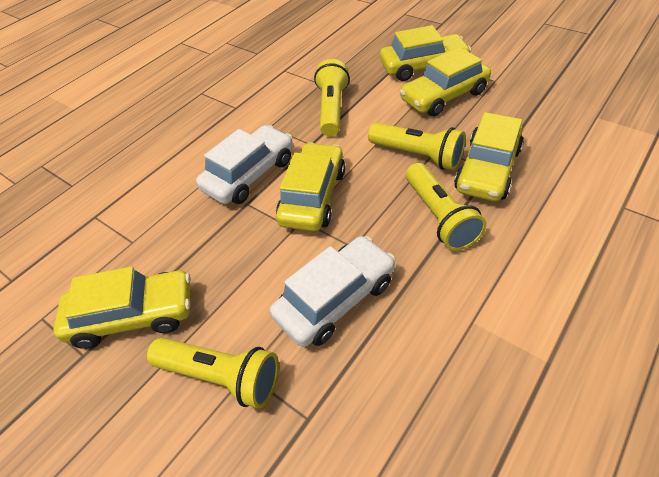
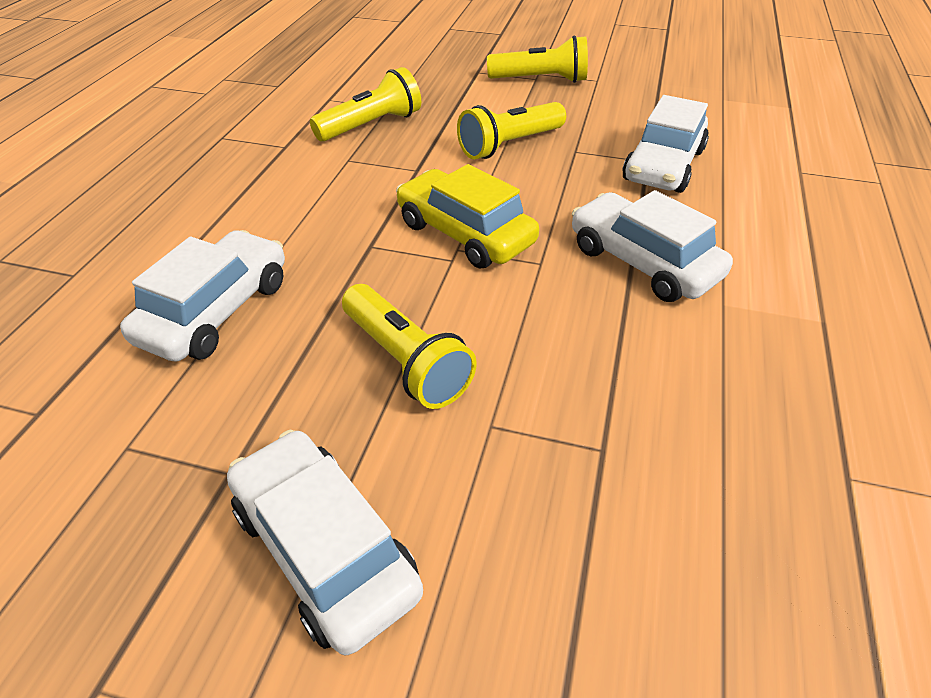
white car: [196,125,293,204] [270,236,395,347] = 2 -> [120,230,285,362] [227,430,423,655] [572,190,733,302] [622,95,709,193] = 4
yellow car: [53,267,191,349] [276,142,345,231] [380,25,472,81] [400,47,491,116] [454,112,524,201] = 5 -> [396,164,539,269] = 1

